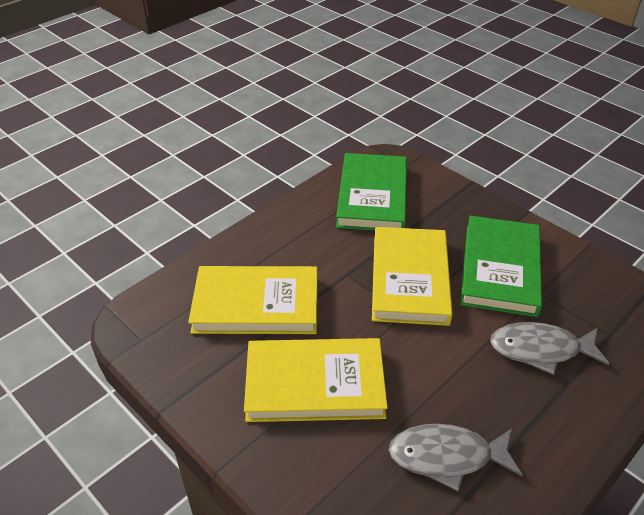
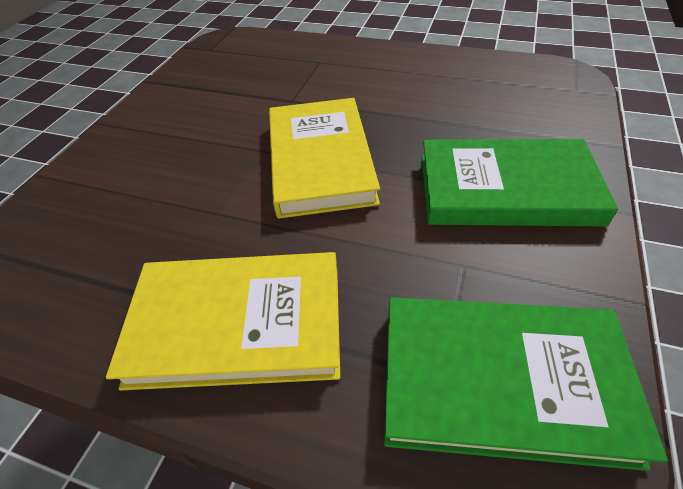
grey fish: [389,424,523,491] [490,322,610,375] = 2 -> none = 0
yellow book: [188,266,318,334] [244,338,388,422] [372,227,453,326] = 3 -> [106,252,340,390] [269,98,380,219] = 2

